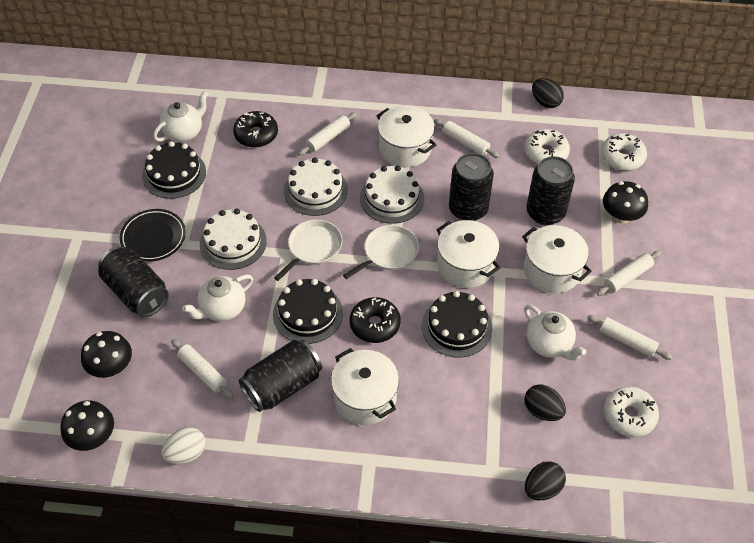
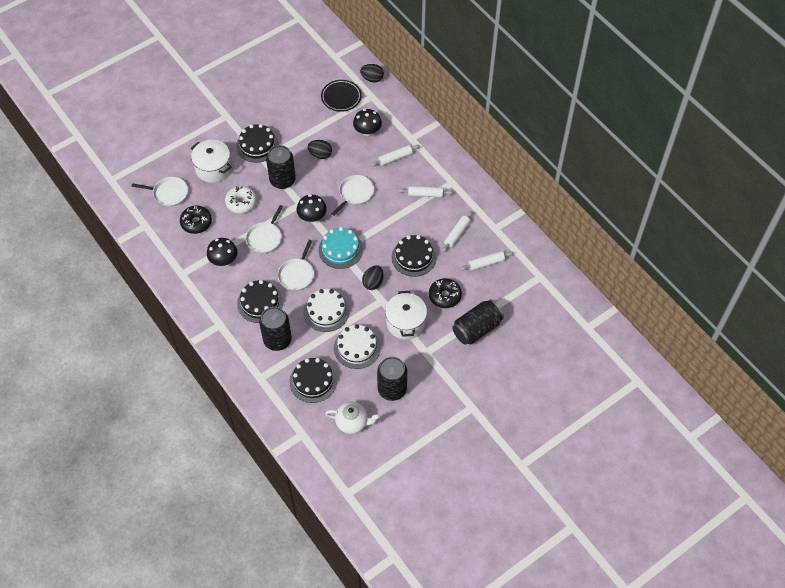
black cake: [142,141,206,199] [273,279,343,344] [422,291,492,358] = 3 -> [236,124,279,163] [237,280,283,323] [289,358,337,403] [392,235,436,277] = 4
turquoise cake: none = 0 -> [319,227,363,269] = 1
white cake: [200,209,267,270] [284,157,348,216] [360,165,424,224] = 3 -> [303,289,350,332] [334,324,381,369] = 2
white donut: [524,129,570,164] [601,133,647,171] [604,387,659,437] = 3 -> [225,186,257,213] = 1
white egg: [161,427,205,464] = 1 -> none = 0
white pan: [274,220,342,281] [343,225,419,279] = 2 -> [131,177,188,207] [246,205,283,253] [278,240,314,291] [332,175,374,216] = 4
white pot: [331,348,399,425] [377,106,436,168] [436,220,500,288] [522,225,592,293] = 4 -> [191,140,231,183] [385,291,427,339] = 2
white rolling pin: [171,339,234,399] [298,112,357,156] [434,119,500,158] [587,315,672,360] [597,251,661,296] = 5 -> [371,145,420,166] [398,186,453,197] [442,211,472,252] [460,251,514,271] = 4
white teapot: [153,91,208,142] [182,275,253,321] [524,305,586,360] = 3 -> [325,402,380,434] = 1

